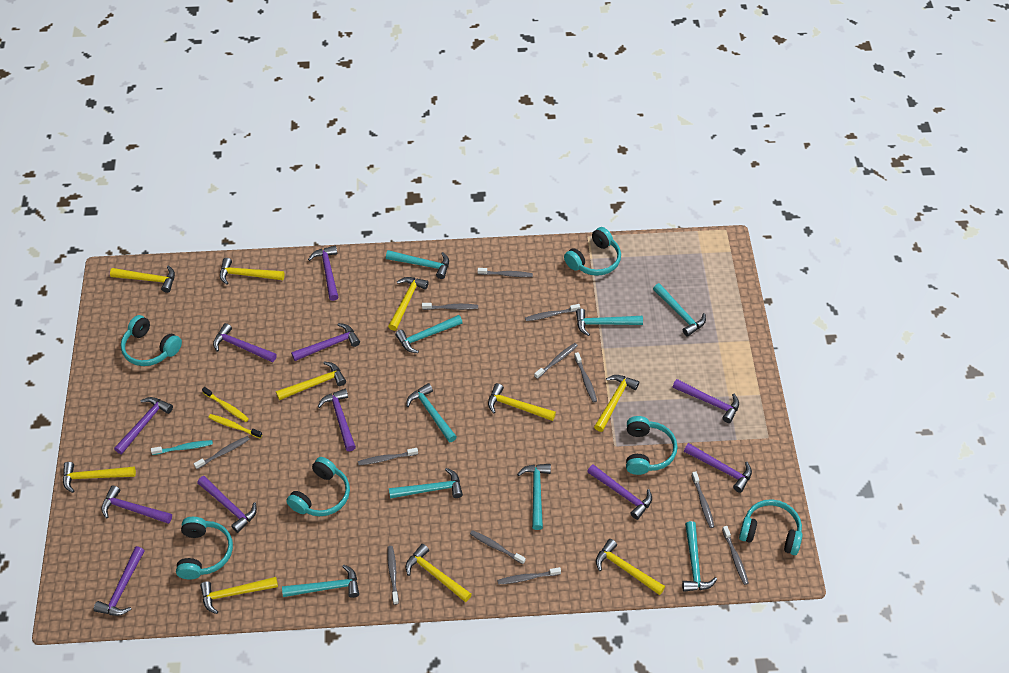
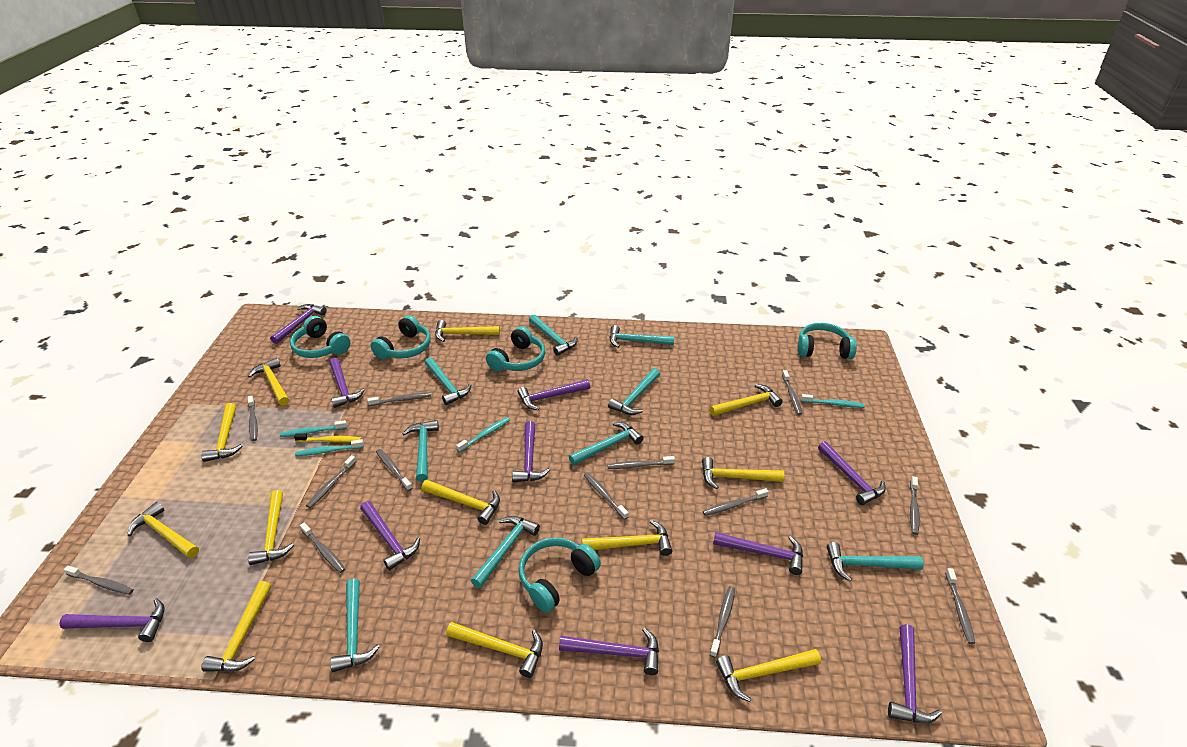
grey toothbrush: [194,436,250,469] [358,448,418,465] [387,546,399,605] [422,303,478,310] [470,530,526,564] [478,268,533,277] [497,567,561,585] [525,304,580,321] [534,343,578,379] [574,352,597,403] [691,471,714,528] [722,526,749,585] = 12 -> [64,566,134,595] [248,396,258,441] [300,522,345,573] [306,455,357,508] [368,392,431,406] [376,449,412,491] [584,472,629,520] [607,456,675,469] [703,488,769,516] [710,586,735,658] [782,370,802,415] [910,476,920,535] [945,568,975,644] = 13
purple hammer: [94,546,145,616] [101,485,172,524] [114,397,173,454] [197,476,257,533] [213,323,277,362] [291,323,360,361] [308,245,338,301] [318,389,356,451] [587,464,652,520] [673,379,739,423] [684,443,752,493] = 11 -> [60,598,165,642] [270,304,327,344] [329,358,365,408] [360,501,420,570] [512,421,550,483] [518,379,590,410] [559,628,659,675] [713,532,803,575] [818,441,886,505] [888,624,942,723] = 10
turquoise headphones: [121,315,182,366] [176,517,233,580] [286,457,350,516] [564,227,621,276] [626,416,677,475] [739,499,803,555] = 6 -> [290,316,350,358] [371,315,431,359] [486,326,545,372] [519,537,601,613] [798,323,857,359] = 5
turquoise toothbrush: [151,440,213,455] = 1 -> [280,420,347,437] [295,439,364,456] [456,417,510,452] [801,394,865,408] = 4
yellow hammer: [63,462,136,493] [110,265,175,293] [200,577,278,614] [220,258,284,285] [276,362,346,400] [388,277,429,331] [406,544,472,602] [488,383,556,421] [594,375,639,432] [596,539,665,595] = 10 -> [127,502,199,558] [201,403,243,462] [201,581,271,672] [248,358,289,406] [248,490,294,565] [421,480,500,525] [435,320,500,342] [446,622,543,678] [582,520,672,556] [702,457,784,489] [710,384,783,416] [716,649,821,702] = 12
yellow toothbrush: [202,387,249,422] [208,414,262,438] = 2 -> [294,433,362,442] = 1

